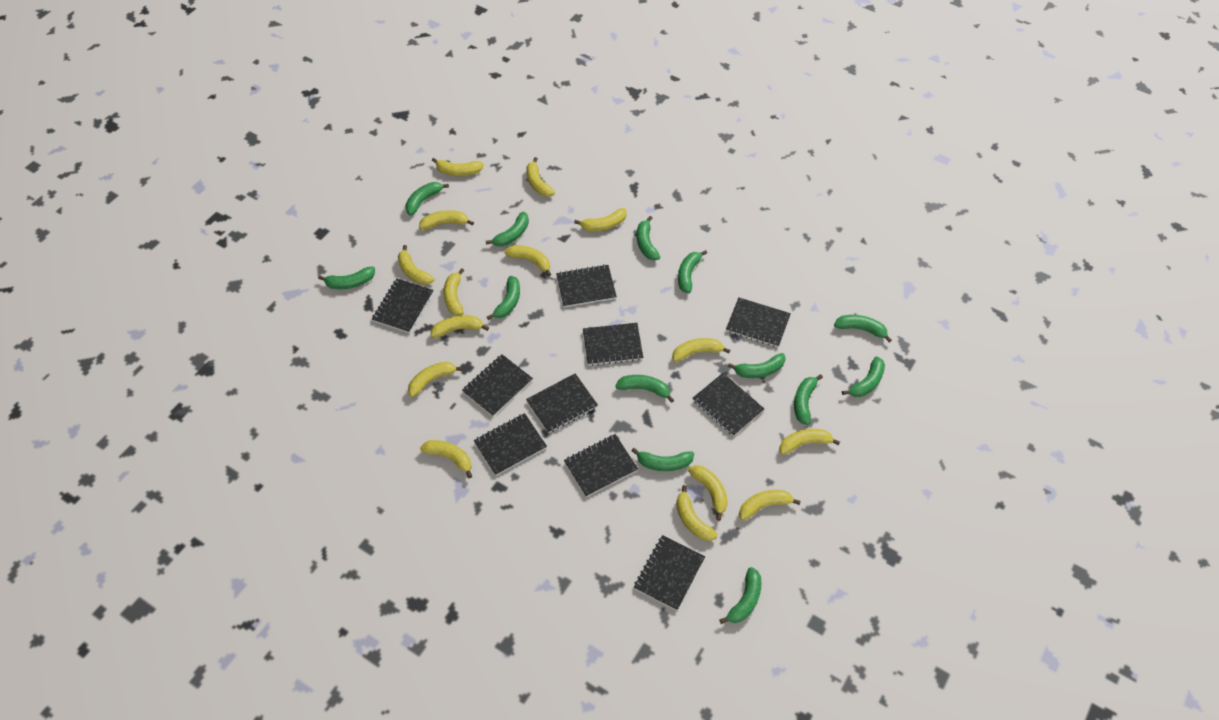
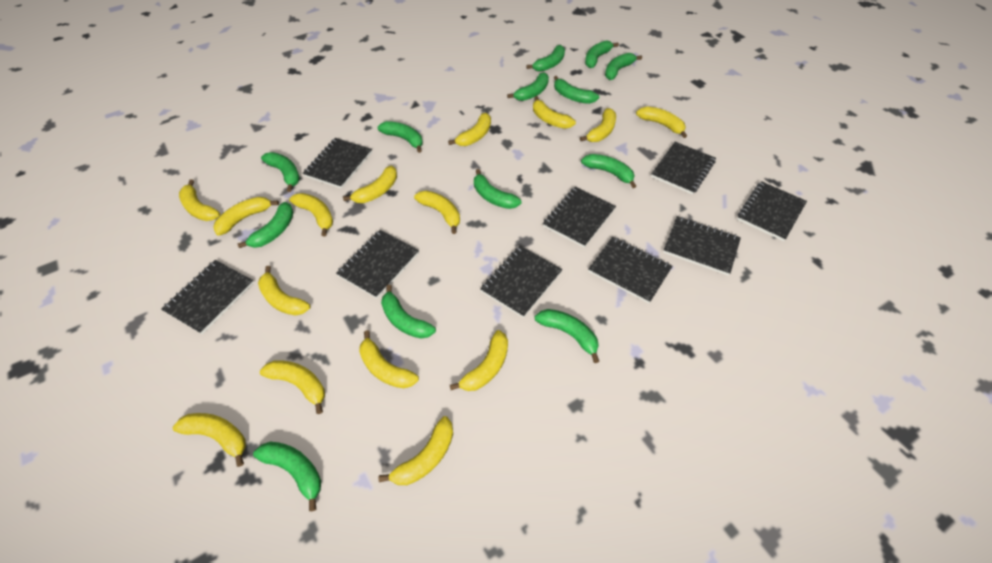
black notebook: [372,279,434,333] [462,355,533,416] [474,413,547,476] [526,373,598,433] [556,264,617,307] [564,434,638,497] [583,323,643,366] [634,535,705,611] [693,373,764,436] [726,298,791,347] = 10 -> [161,260,254,334] [303,138,372,189] [336,230,419,299] [480,246,562,318] [543,187,616,248] [588,236,673,303] [651,142,716,195] [663,216,741,275] [737,181,807,241] = 9

